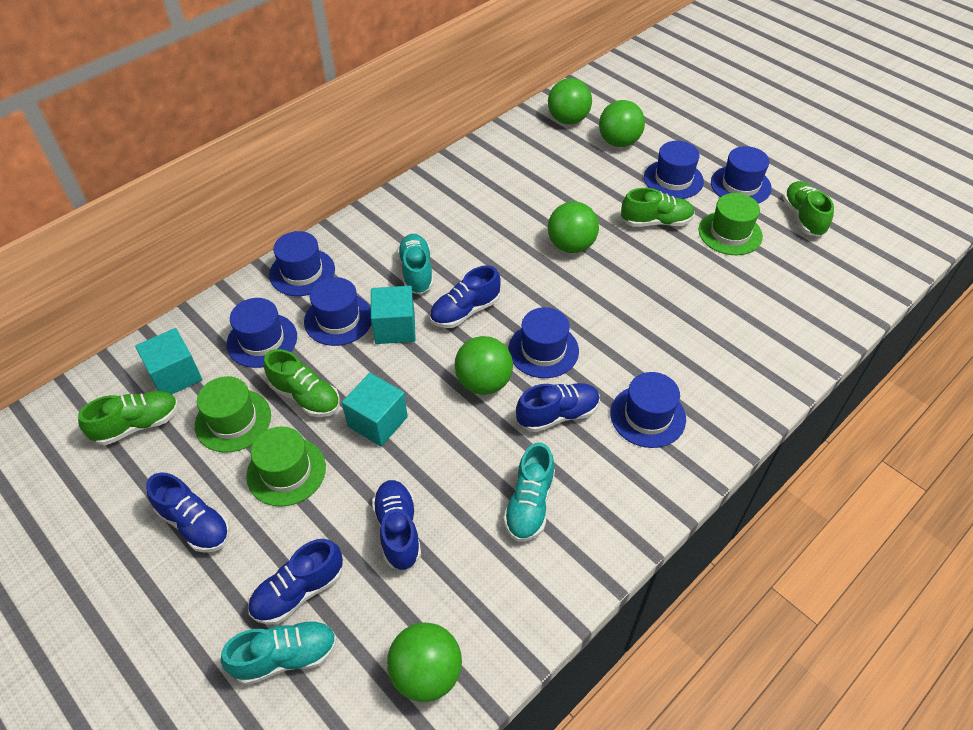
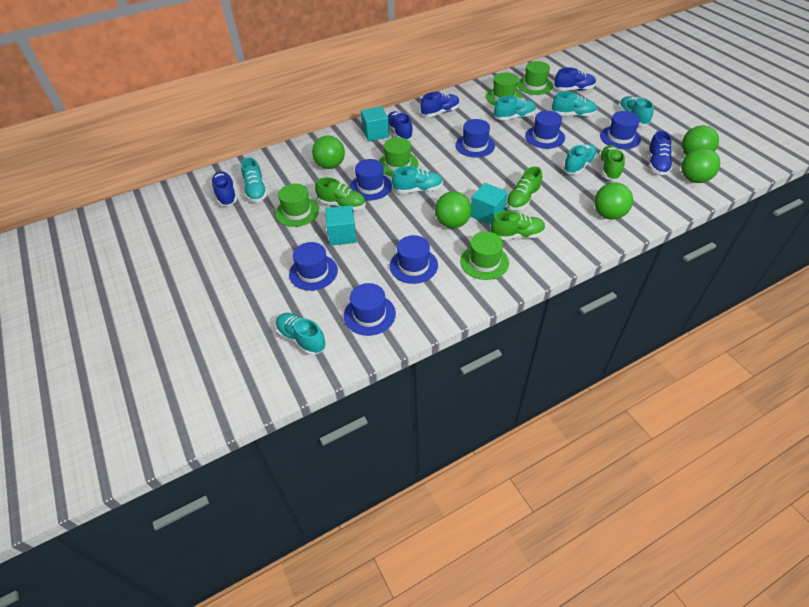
green hat: [195,376,271,453] [246,426,326,507] [699,193,763,255] = 3 -> [275,183,319,227] [379,137,419,176] [460,232,509,280] [486,72,522,105] [517,61,553,95] = 5
turquoise shoe: [221,619,337,685] [397,234,433,294] [503,443,555,542] = 3 -> [241,157,268,202] [275,313,326,355] [392,166,443,194] [494,96,536,121] [552,91,597,117] [563,144,597,175] [618,96,654,125] = 7

